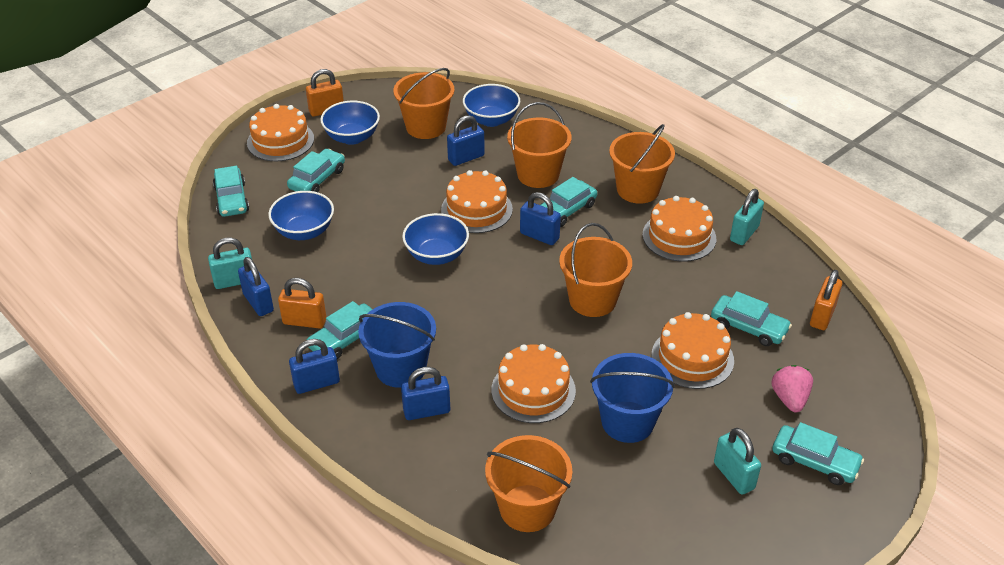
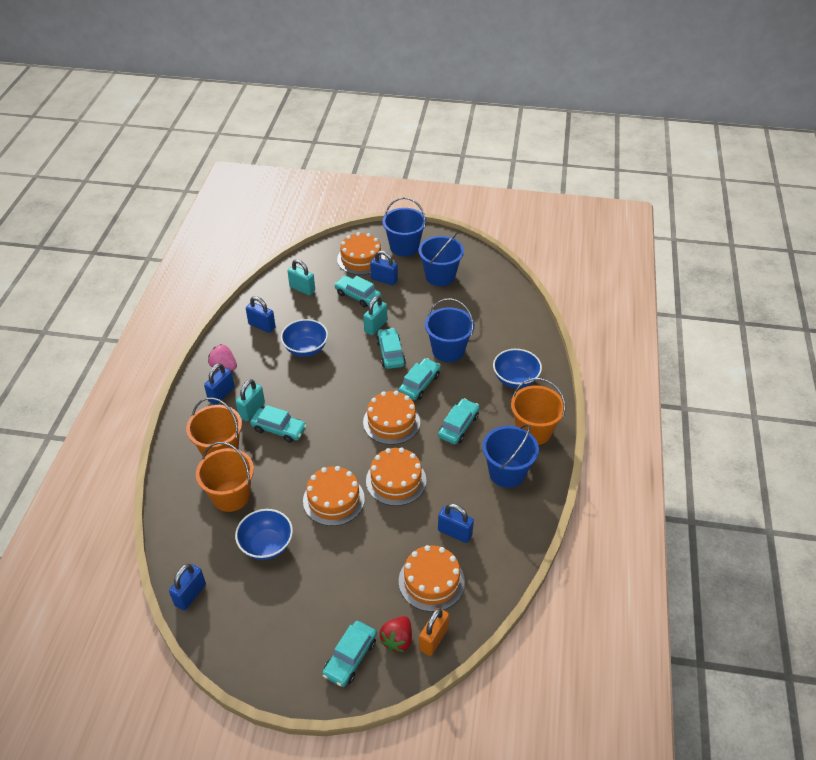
blue bowl: [268,191,334,240] [320,101,380,145] [402,213,469,265] [463,84,520,127] = 4 -> [235,509,293,560] [281,319,328,357] [493,349,542,388] = 3
blue bucket: [358,302,436,388] [590,353,675,443] = 2 -> [383,197,426,256] [418,232,464,286] [425,298,474,362] [482,424,539,488] = 4
orange bucket: [393,68,454,139] [485,435,573,532] [507,102,571,188] [559,223,632,317] [609,124,675,204] = 5 -> [186,397,242,456] [196,442,254,512] [511,378,566,445] = 3
orange padlock: [278,278,326,329] [306,69,344,117] [810,270,842,330] = 3 -> [419,608,449,656] = 1
red strawberry: none = 0 -> [380,616,412,652] = 1

